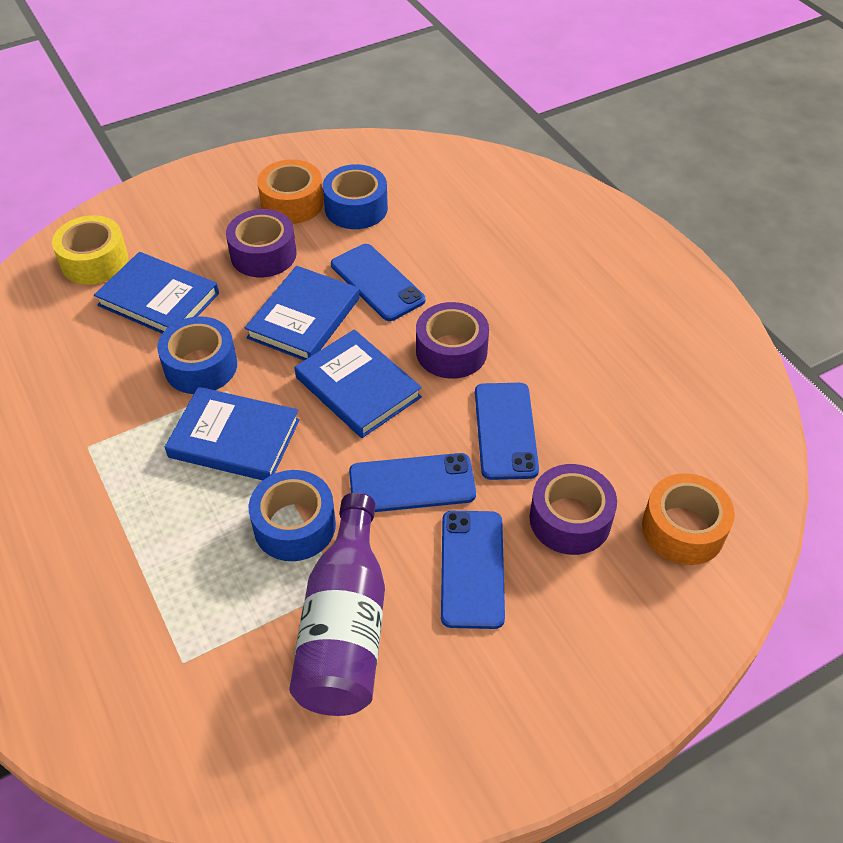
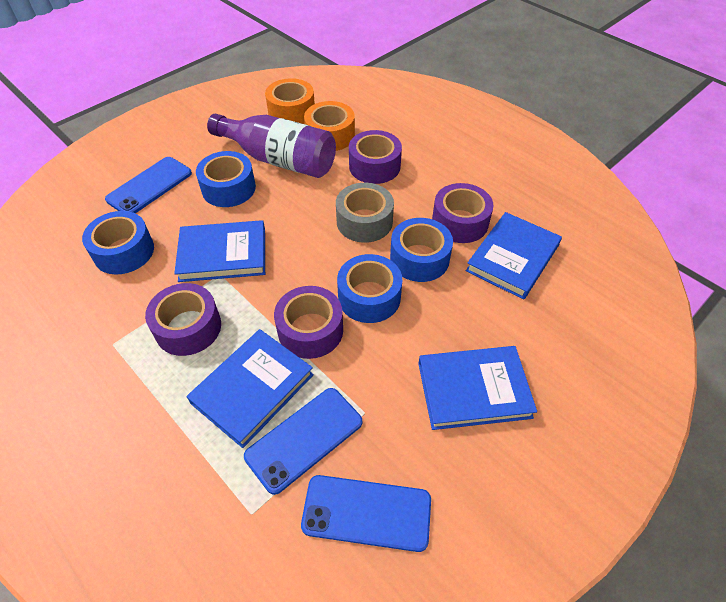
blue phone: [331,244,425,321] [349,453,476,512] [441,511,505,629] [475,383,539,480] = 4 -> [105,157,192,214] [244,388,362,495] [301,475,431,552] = 3
blue tape: [157,316,237,394] [249,470,336,561] [323,164,388,229] = 3 -> [82,211,154,275] [196,151,256,207] [337,254,402,323] [390,218,453,282] = 4
grey tape: none = 0 -> [336,183,394,243] = 1
purple tape: [226,209,297,277] [416,302,489,379] [529,464,617,555] = 3 -> [145,283,221,356] [274,286,343,359] [349,130,402,184] [432,183,493,243] = 4
yellow tape: [52,215,128,284] = 1 -> none = 0

